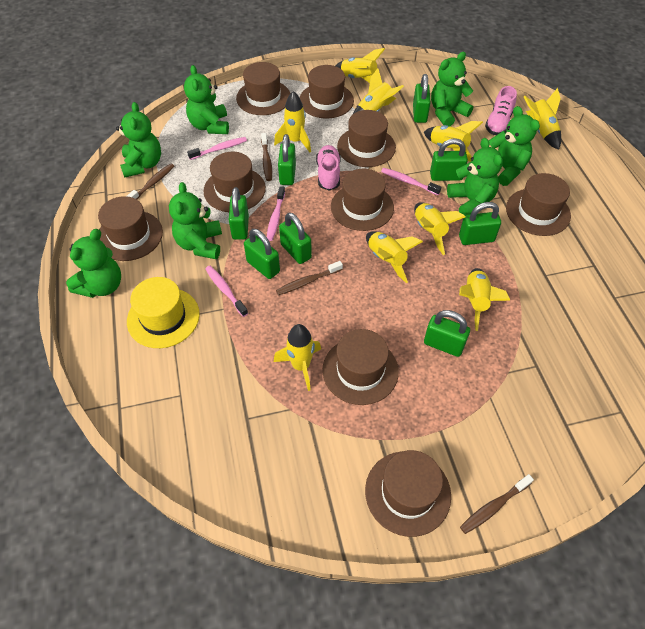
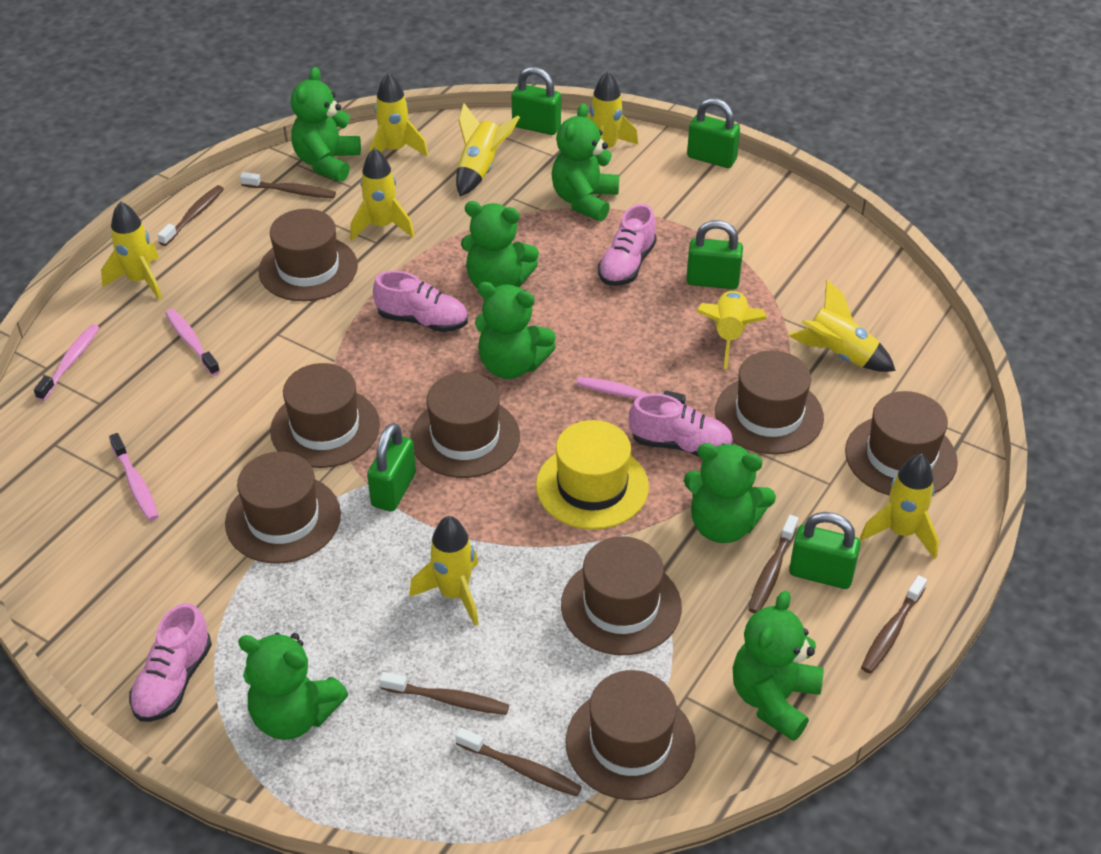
brown hat: [98,196,163,261] [203,152,266,212] [236,62,290,115] [300,65,354,119] [322,329,399,405] [331,169,394,231] [337,110,396,167] [365,450,451,537] [506,173,571,236] = 9 -> [225,452,341,563] [259,209,358,301] [270,363,380,468] [410,373,520,478] [561,536,682,655] [566,670,696,800] [715,351,824,454] [845,391,958,496] = 8
brown toothbrush: [126,163,174,199] [261,133,272,181] [276,261,343,295] [460,474,534,534] = 4 -> [157,185,224,246] [240,172,336,198] [379,672,509,715] [456,728,582,797] [748,515,799,614] [861,575,927,674] = 6
green padlock: [229,187,249,240] [244,229,280,279] [278,134,296,185] [279,213,312,264] [413,74,431,123] [424,310,470,357] [430,139,468,181] [459,202,501,245] = 8 -> [367,423,416,512] [512,67,561,135] [686,220,743,289] [687,98,740,168] [789,512,861,589] = 5
pink shoe: [316,145,341,191] [485,86,517,135] = 2 -> [129,603,212,722] [373,271,468,332] [598,204,657,286] [629,393,733,457] = 4

